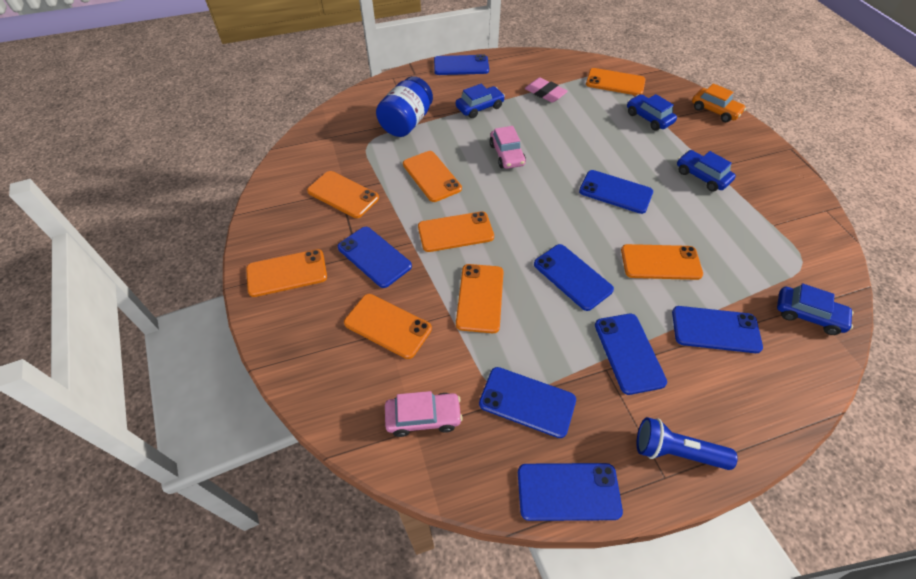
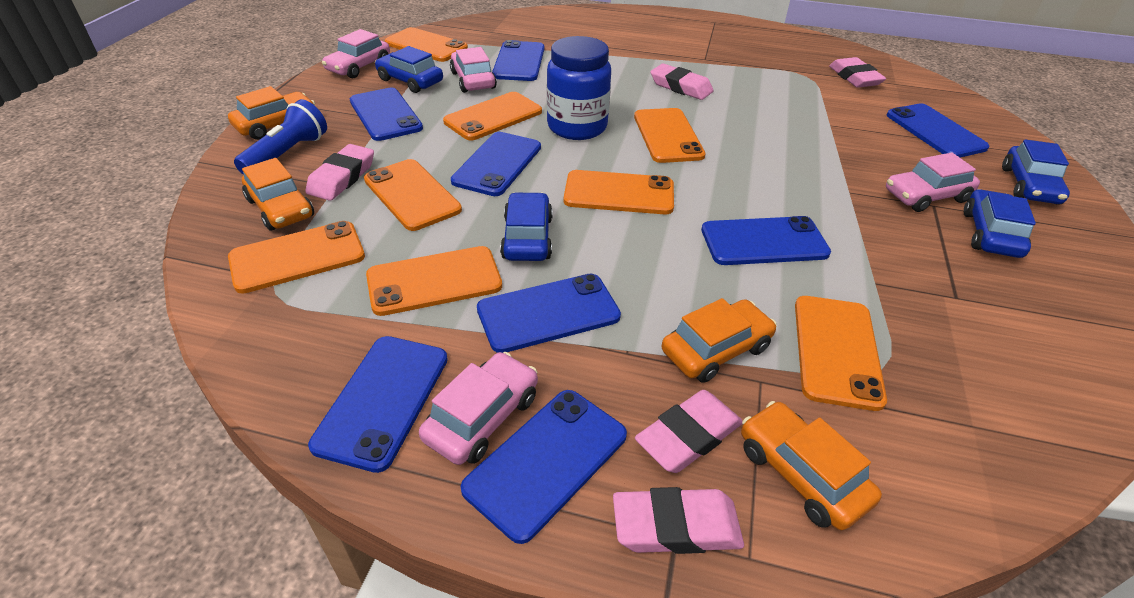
orange car: [692,83,746,122] = 1 -> [228,86,315,140] [242,158,314,231] [662,298,777,383] [741,401,882,530] = 4
pink car: [385,391,463,437] [489,126,526,169] = 2 -> [322,29,390,79] [419,352,538,465] [450,47,497,93] [886,153,980,212] = 4
pink eraser: [525,78,568,103] = 1 -> [305,144,374,201] [613,487,744,554] [635,390,743,473] [650,64,714,100] [829,57,886,88] = 5

